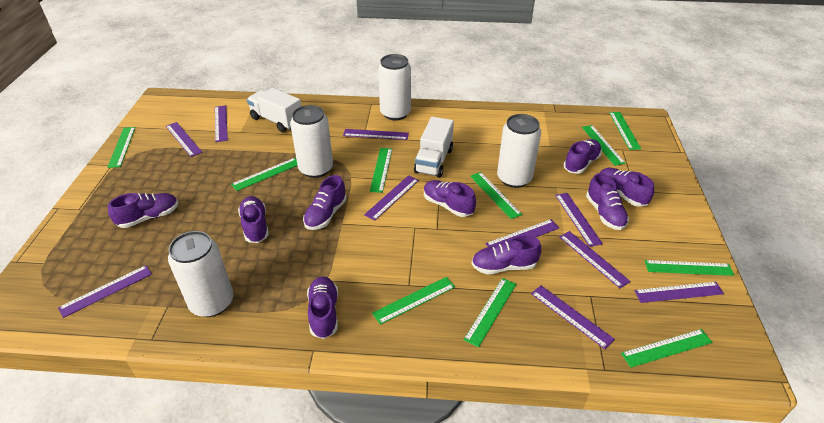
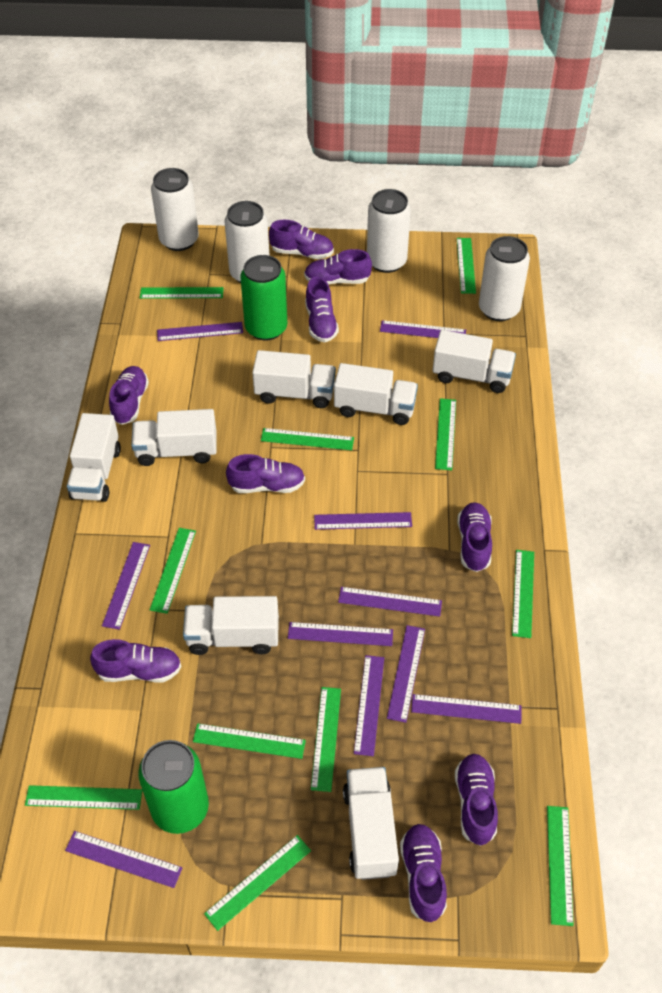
green can: none = 0 -> [138,740,209,834] [240,255,287,340] = 2
green ruler: [107,127,135,168] [231,158,297,191] [370,148,392,193] [372,277,455,325] [464,278,516,347] [470,172,522,219] [582,125,625,166] [609,112,641,150] [621,329,713,368] [645,260,734,276] = 10 -> [25,785,142,810] [140,287,224,299] [150,528,196,614] [193,723,306,759] [204,835,311,931] [261,428,354,450] [311,687,341,792] [435,398,456,470] [457,238,476,294] [512,550,534,638] [547,806,574,926] = 11
white truck: [247,88,301,132] [414,117,454,178] = 2 -> [67,413,121,502] [131,409,216,466] [183,596,279,655] [252,350,336,408] [334,363,418,425] [343,767,399,880] [433,330,516,393] = 7

